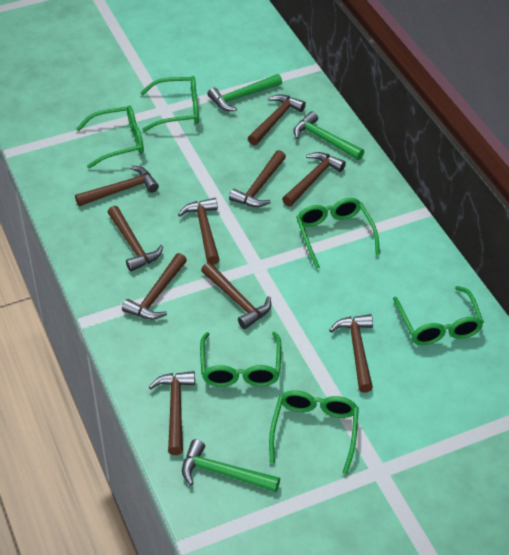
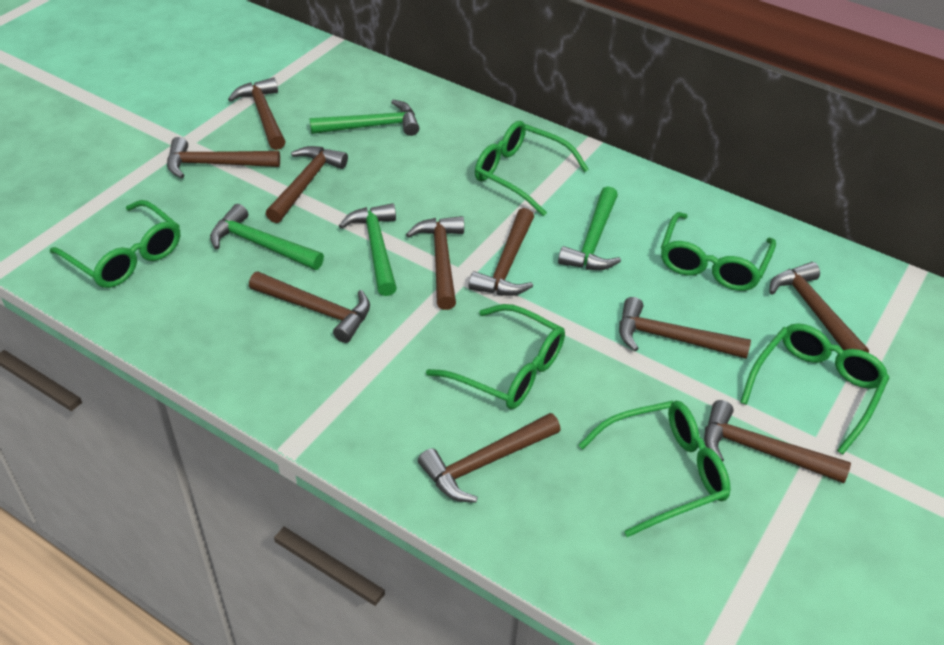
green hammer: [182,439,280,492] [207,74,282,111] [293,111,364,160] = 3 -> [210,204,324,270] [310,100,419,136] [339,203,397,296] [558,186,621,270] = 4

